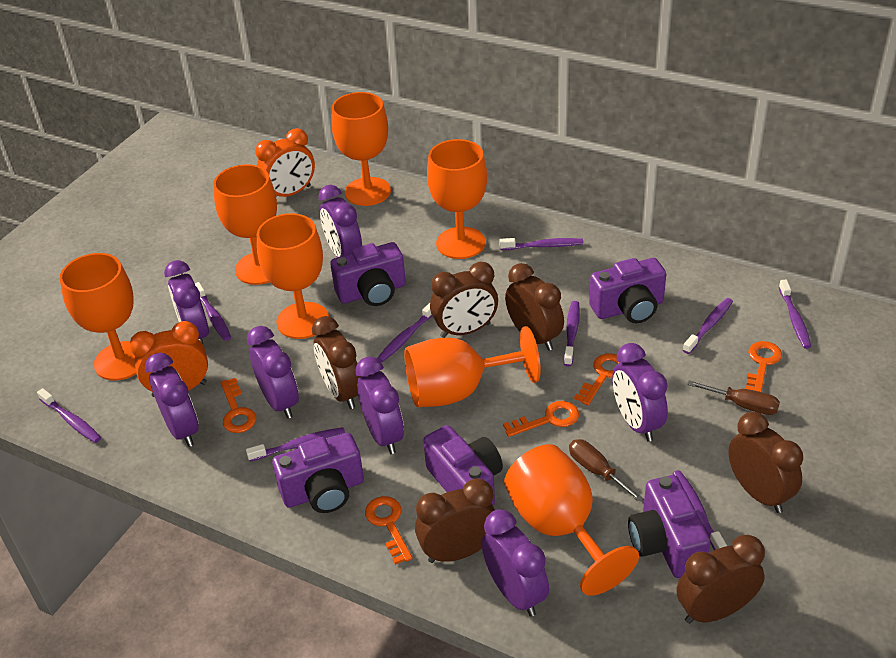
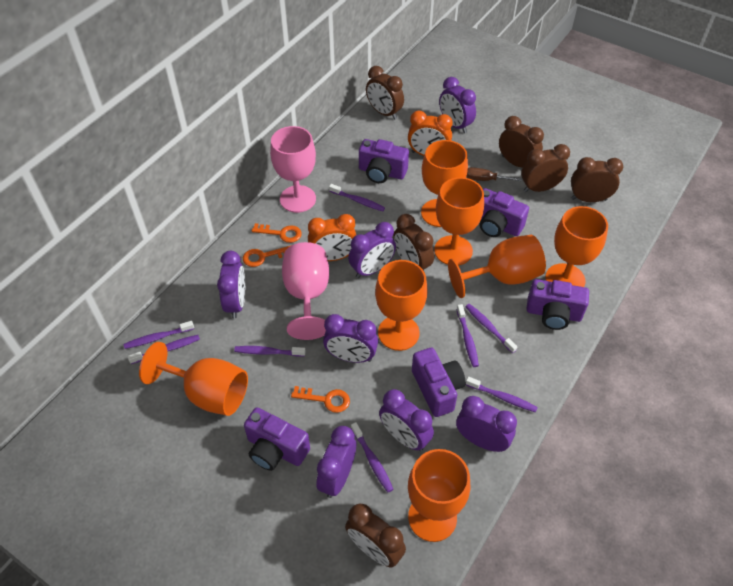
brown screwdriver: [569,439,644,502] [687,380,780,415] = 2 -> [466,167,521,181] = 1
orange key: [220,378,256,433] [365,496,413,565] [503,401,579,437] [574,353,620,405] [745,341,782,392] = 5 -> [243,245,292,267] [252,223,302,243] [291,386,350,413] = 3
pink goblet: none = 0 -> [270,126,316,213] [282,242,329,340] = 2
purple toothbrush: [37,388,101,443] [195,282,231,341] [246,427,345,461] [377,303,432,362] [499,238,583,250] [564,301,580,366] [672,470,727,550] [683,298,733,354] [779,280,811,349] = 9 -> [124,321,194,349] [128,335,200,364] [234,346,306,357] [329,184,385,211] [351,422,393,493] [457,304,479,367] [465,304,518,353] [466,377,538,413] = 8

